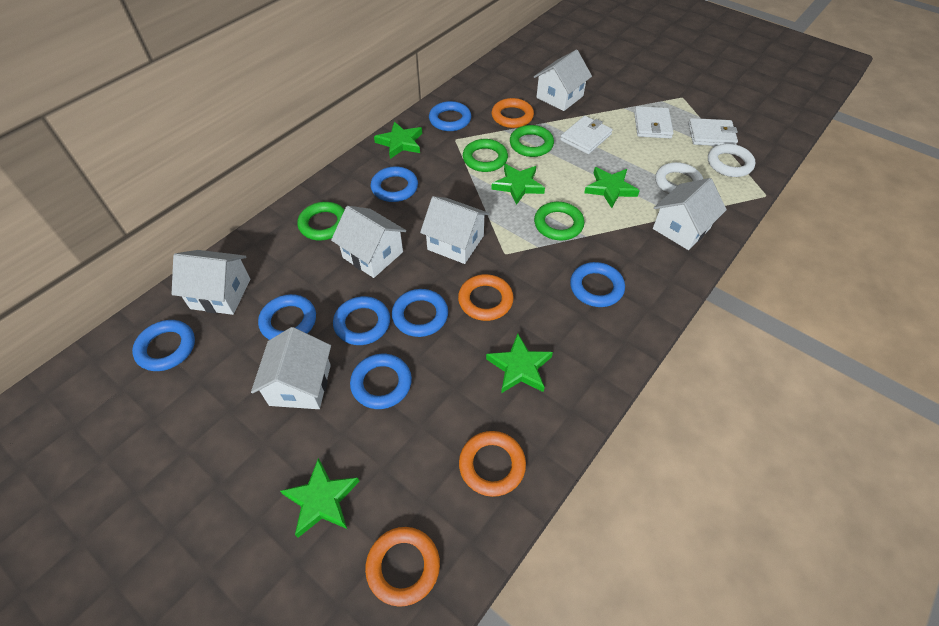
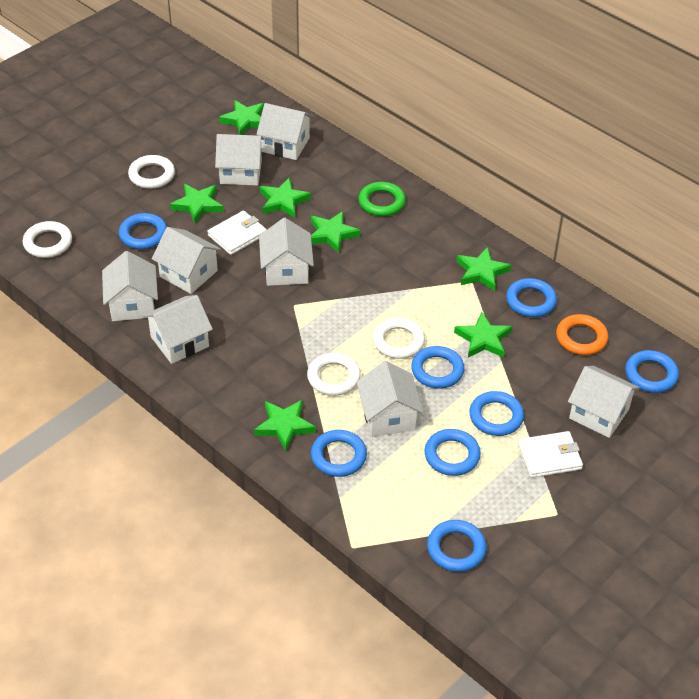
green ring: [298,202,344,241] [463,139,508,172] [510,125,554,157] [534,202,584,240] = 4 -> [358,182,406,216] = 1
green star: [280,458,360,538] [374,121,422,159] [486,333,553,393] [491,164,545,205] [584,167,639,208] = 5 -> [170,184,223,224] [219,100,264,135] [254,399,316,451] [260,178,311,218] [311,211,360,254] [454,312,512,358] [456,247,511,291] = 7
orange ring: [365,527,440,607] [458,274,514,321] [459,431,526,497] [492,98,534,128] = 4 -> [556,314,608,355] = 1
white house: [172,250,250,315] [251,327,331,409] [331,206,406,278] [420,196,489,264] [534,50,592,111] [653,178,727,250] = 6 -> [102,251,158,321] [143,295,213,364] [152,227,222,294] [215,134,264,186] [256,103,313,160] [259,218,314,286] [356,361,424,437] [568,366,640,438] = 8
white ring: [655,162,703,194] [708,144,756,177] = 2 -> [23,221,72,258] [128,155,175,189] [307,353,361,396] [373,318,425,359] = 4
white wallet: [560,116,613,154] [634,106,673,138] [688,118,738,146] = 3 -> [207,211,267,255] [518,431,583,478] = 2

